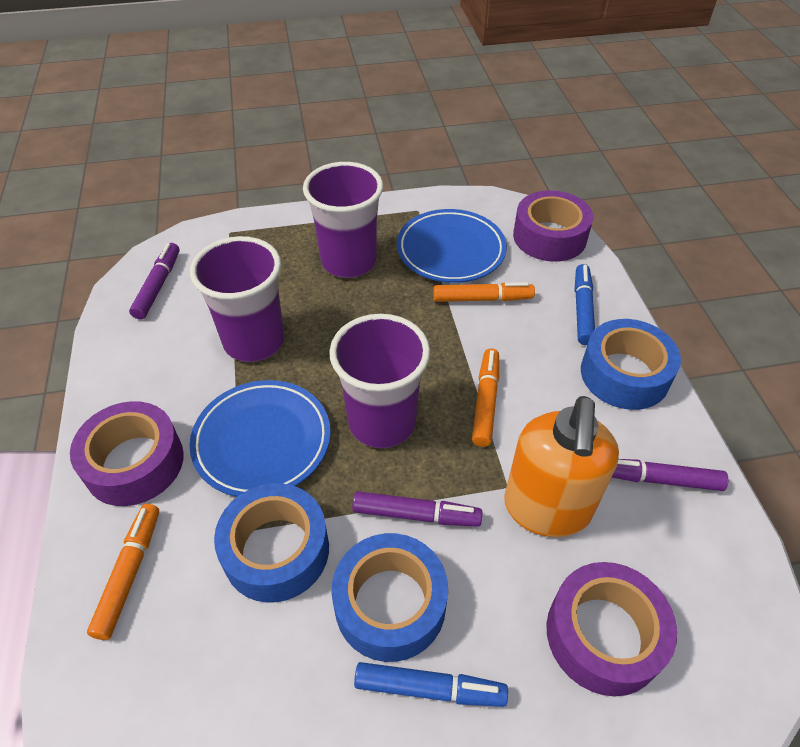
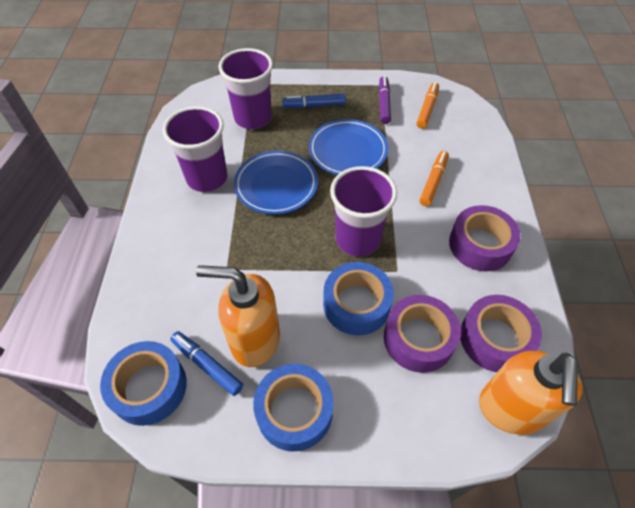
orange marker: [87,504,159,640] [434,282,535,302] [472,349,499,447] = 3 -> [417,82,439,129] [420,151,449,206] = 2
orange soap dispenser: [504,396,619,537] = 1 -> [196,265,280,367] [479,351,583,435] = 2
purple marker: [129,243,180,319] [352,491,482,527] [612,459,728,491] = 3 -> [379,76,391,124] = 1

